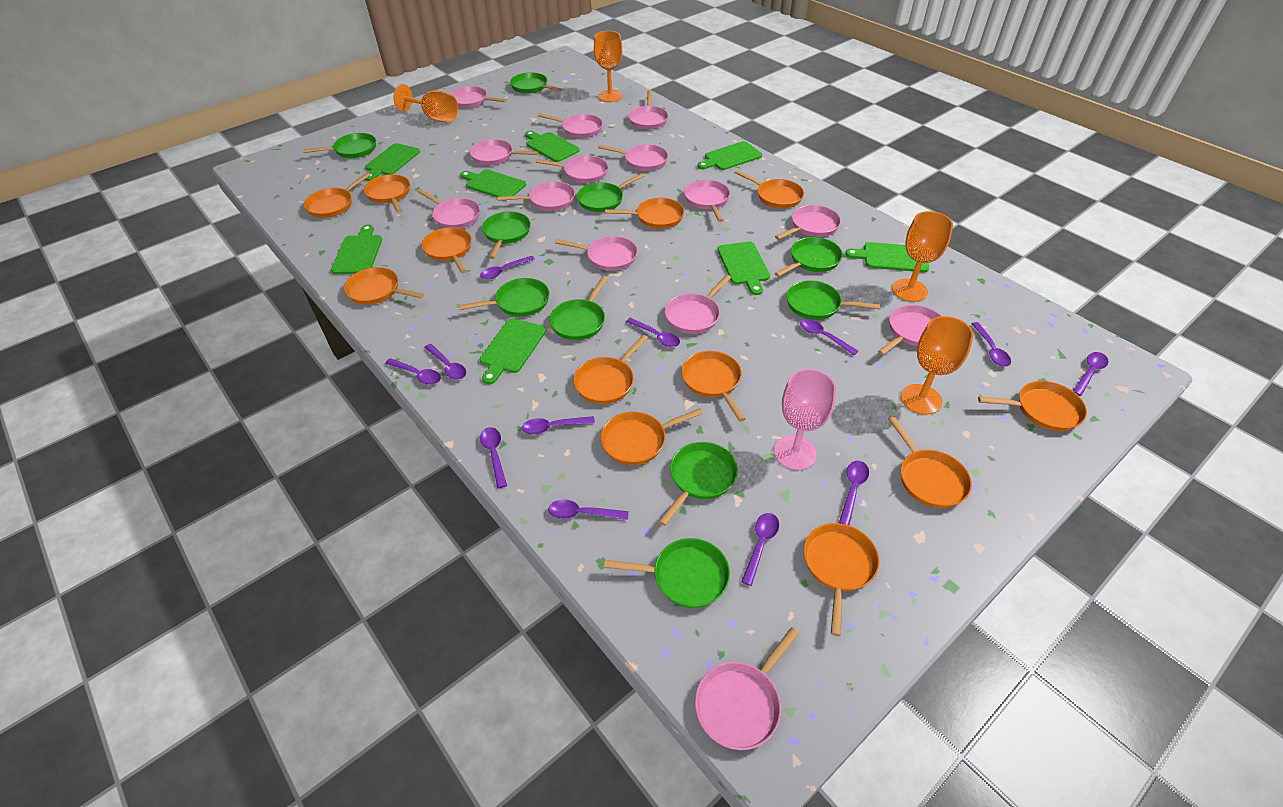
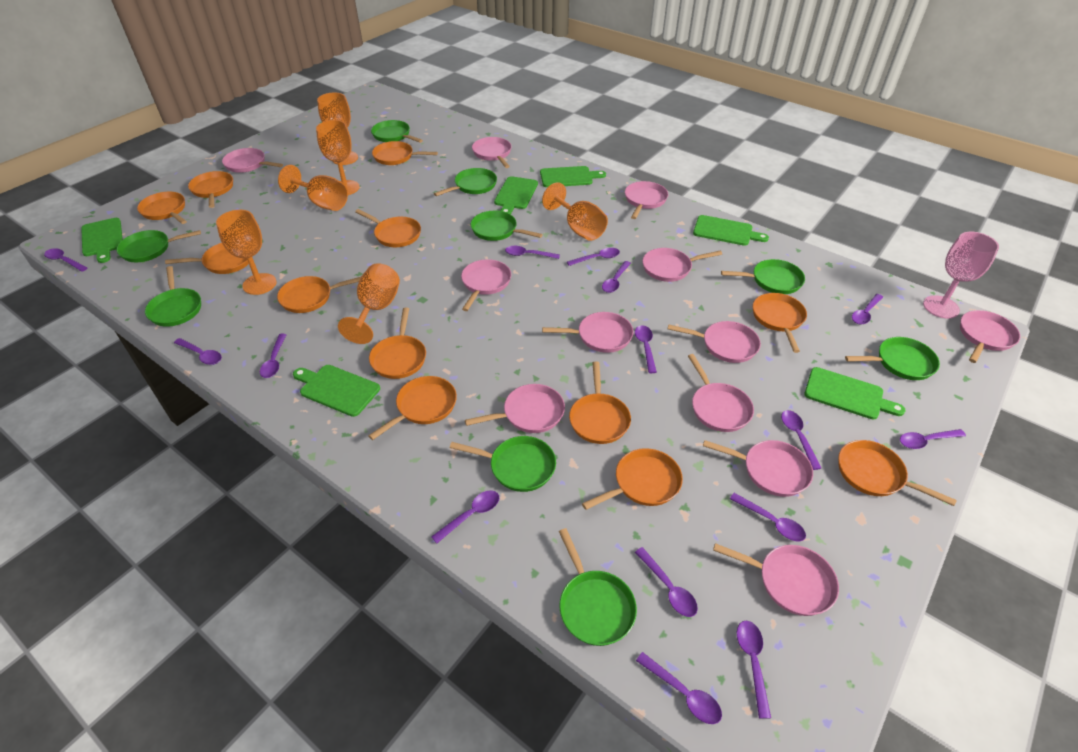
green cutting board: [331,225,382,274] [365,143,420,181] [460,169,526,198] [479,318,546,384] [525,131,580,162] [698,141,762,170] [717,241,770,295] [845,242,929,272] = 8 -> [81,218,123,263] [293,365,380,417] [494,176,538,214] [540,166,606,187] [693,215,769,246] [804,367,905,420] = 6
green pan: [303,133,376,158] [459,278,549,317] [482,211,531,259] [510,72,563,94] [549,276,608,340] [577,173,644,212] [604,538,730,608] [659,442,738,526] [775,237,843,277] [786,280,880,320] = 10 -> [117,230,201,262] [145,266,201,327] [371,120,423,143] [434,168,497,196] [450,436,556,492] [471,211,543,241] [559,528,637,646] [721,259,805,294] [845,337,940,380] = 9
orange goblet: [393,84,458,123] [594,31,622,102] [892,211,953,302] [901,316,973,415] = 4 -> [216,210,276,295] [278,165,348,211] [316,120,359,195] [317,93,358,165] [338,263,400,344] [542,182,608,241] = 6
pink pan: [417,189,480,228] [450,86,507,108] [469,139,538,165] [498,181,575,211] [535,156,608,183] [538,113,603,138] [555,236,638,271] [598,144,668,171] [628,90,668,129] [665,275,731,334] [684,180,730,222] [695,627,799,750] [775,205,841,240] [878,305,941,355] = 14 -> [222,148,283,173] [461,259,511,311] [465,384,565,433] [472,137,512,168] [542,312,634,353] [625,181,668,219] [642,248,722,282] [668,321,761,363] [688,354,754,432] [703,440,813,497] [713,543,839,616] [960,310,1021,363] = 12
purple spoon: [385,358,441,385] [424,344,466,380] [480,256,535,279] [480,427,507,488] [522,416,595,435] [548,499,629,520] [626,318,680,347] [741,513,779,586] [800,319,858,355] [839,460,869,525] [972,322,1011,367] [1073,352,1108,396] = 12 -> [44,248,88,272] [174,338,222,365] [260,334,287,378] [431,490,499,543] [505,246,560,259] [567,248,620,266] [602,261,631,293] [635,325,657,373] [635,547,698,617] [636,652,722,724] [730,493,806,542] [737,621,771,719] [781,410,821,470] [852,294,883,324] [900,429,966,449] = 15

